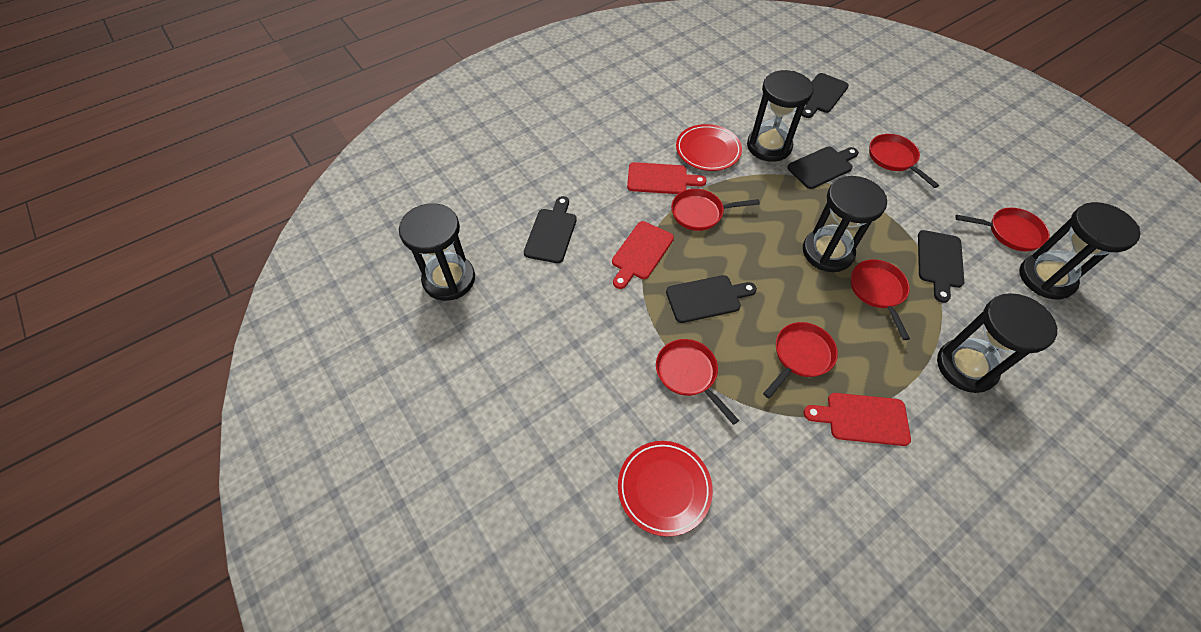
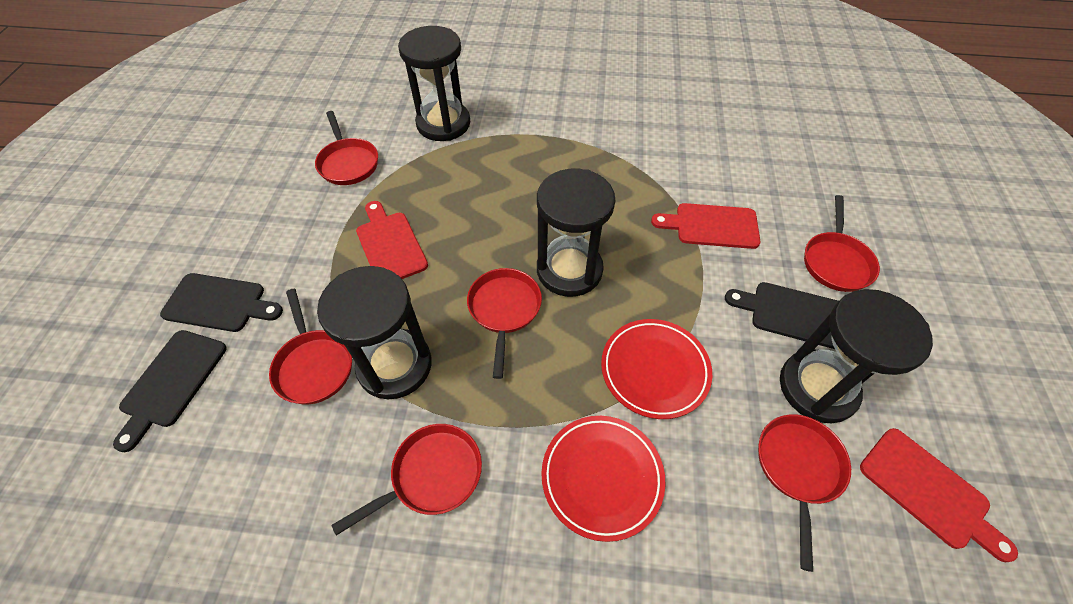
black cutting board: [524,196,577,263] [666,275,757,323] [787,146,859,189] [802,73,849,118] [918,230,964,303] = 5 -> [113,330,227,452] [160,273,283,332] [725,282,838,349] = 3
black hourglass: [399,203,475,301] [747,70,814,162] [803,176,887,272] [937,293,1057,393] [1019,202,1140,299] = 5 -> [317,266,432,399] [398,26,470,141] [537,169,616,297] [780,289,933,423] = 4

